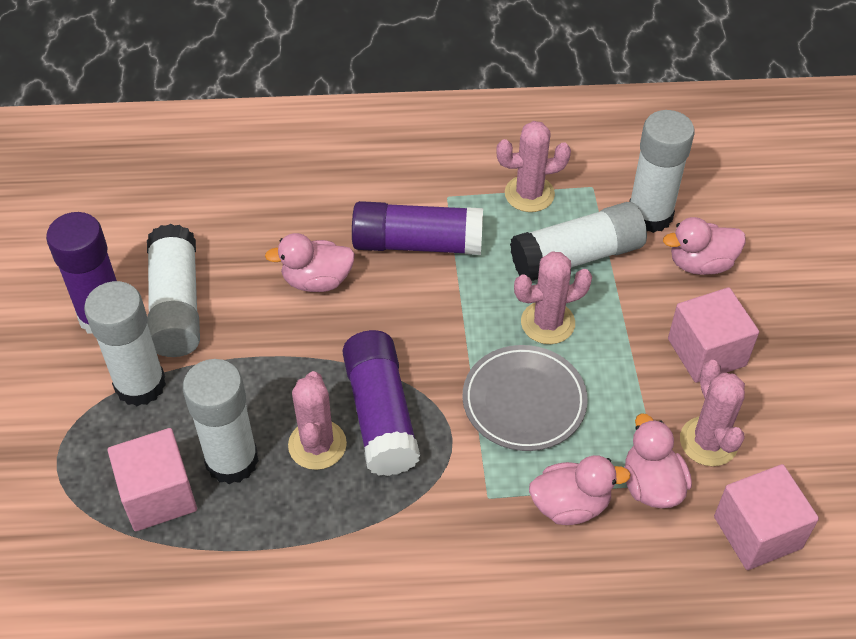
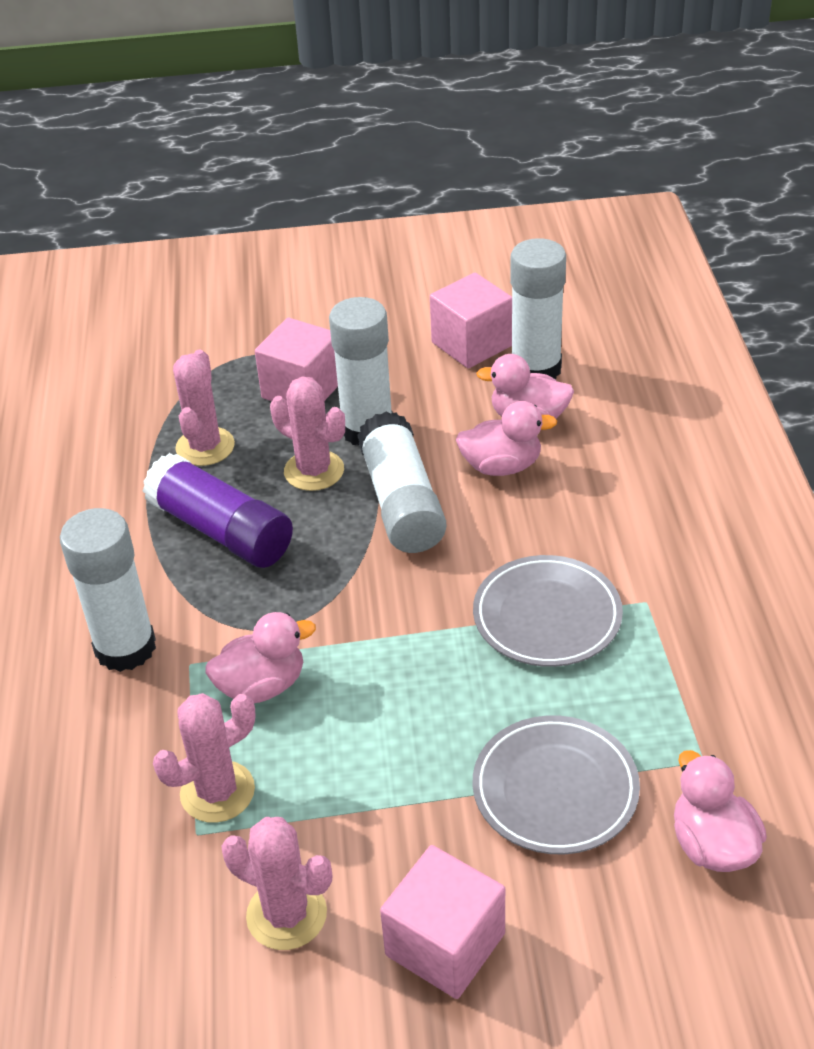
grey plate: [463,345,588,451] = 1 -> [473,555,623,667] [473,715,640,854] = 2
purple glue stick: [46,212,117,334] [342,330,420,476] [352,201,483,255] = 3 -> [143,453,293,568] = 1
white glue stick: [84,281,166,406] [147,224,200,357] [183,359,259,484] [510,202,647,281] [629,110,695,233] = 5 -> [60,508,156,672] [329,297,393,445] [357,412,446,553] [510,238,566,380] = 4

